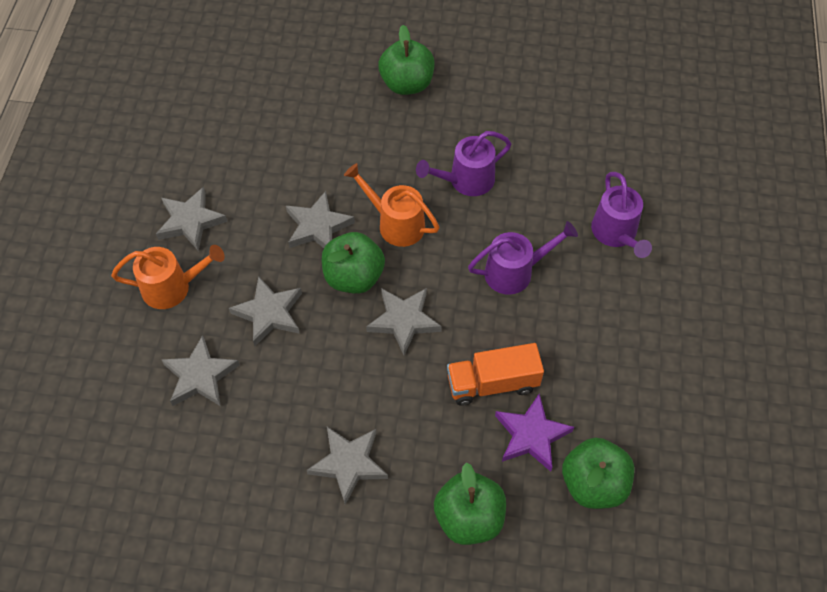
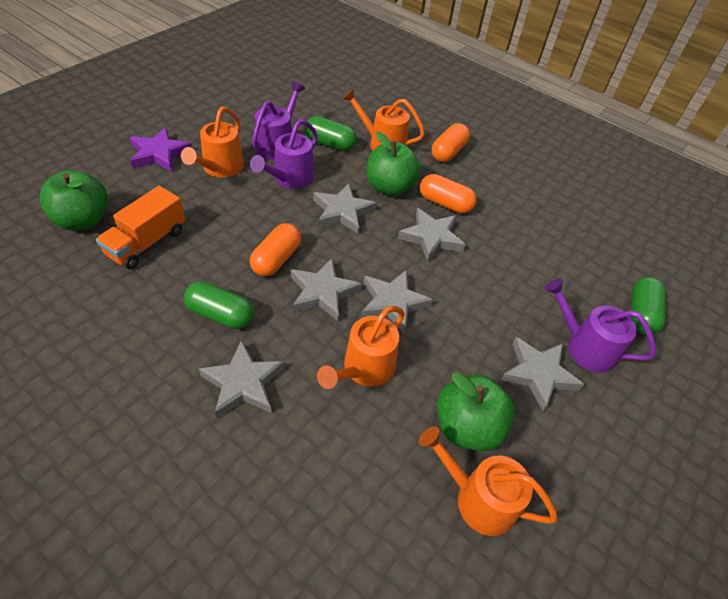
green apple: [322,232,385,294] [378,25,434,95] [434,463,506,545] [562,438,634,509] = 4 -> [39,170,108,231] [367,132,421,196] [437,372,515,451] = 3
green capsule: none = 0 -> [184,281,254,329] [305,116,356,151] [631,277,666,335] = 3
orange capsule: none = 0 -> [250,223,301,276] [420,174,477,214] [432,123,470,162] = 3
orange watering can: [111,245,225,309] [344,163,440,247] = 2 -> [181,107,244,178] [317,306,405,389] [342,89,425,150] [419,426,558,536] = 4

